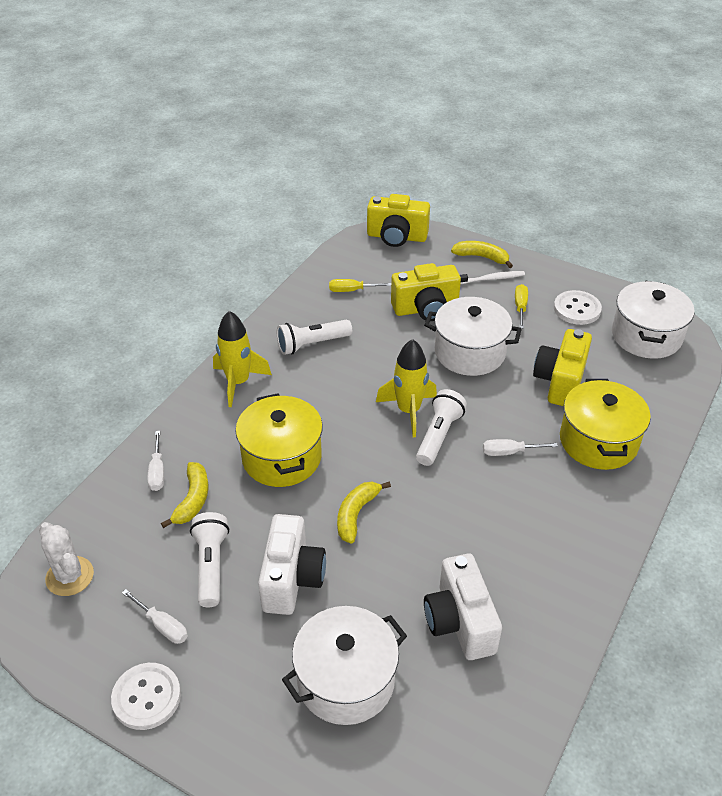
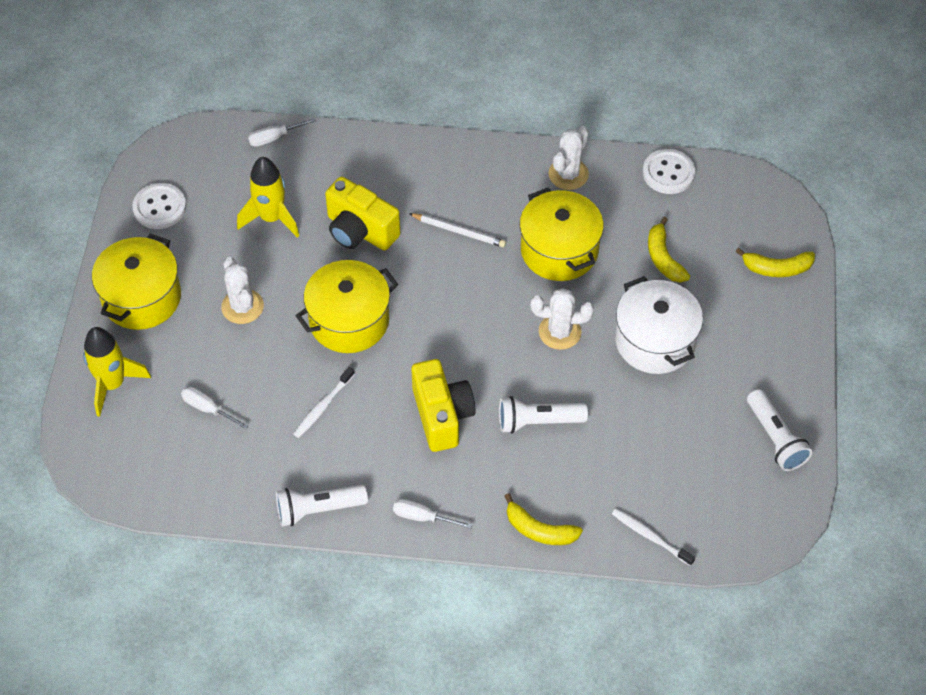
white cactus: [39,522,94,596] = 1 -> [221,257,264,324] [531,288,594,350] [548,126,589,190] = 3
white camera: [258,514,326,615] [424,554,502,660] = 2 -> none = 0
white pencil: none = 0 -> [409,213,506,247] = 1
white pot: [282,606,407,725] [424,297,522,376] [612,281,695,359] = 3 -> [615,276,703,374] = 1
white toothbrush: [460,271,525,284] = 1 -> [294,367,355,438] [612,509,695,566] = 2
yellow camera: [367,194,430,247] [391,263,461,321] [533,329,592,406] = 3 -> [325,176,400,250] [412,359,476,452] = 2
yellow pot: [236,393,323,487] [560,379,651,470] = 2 -> [92,234,181,330] [295,260,398,353] [520,188,604,281] = 3
yellow screwdriver: [329,279,391,292] [515,284,528,329] = 2 -> none = 0

